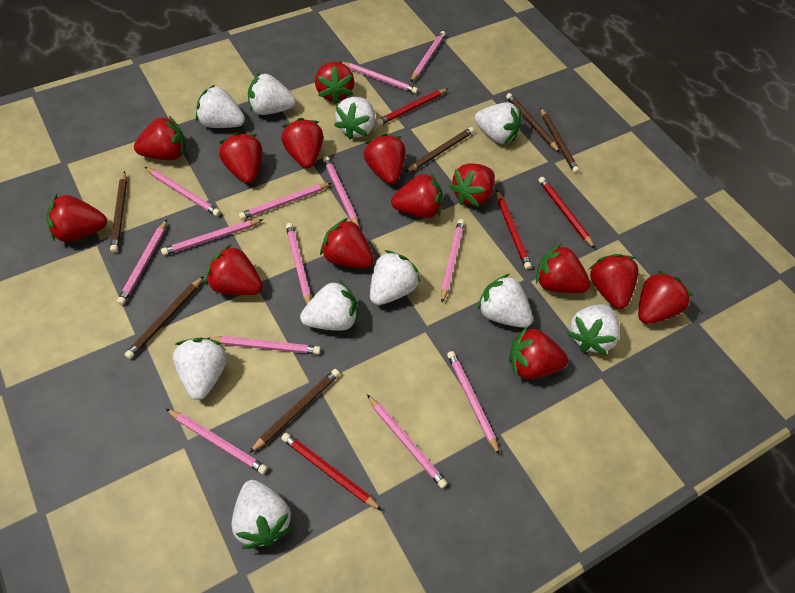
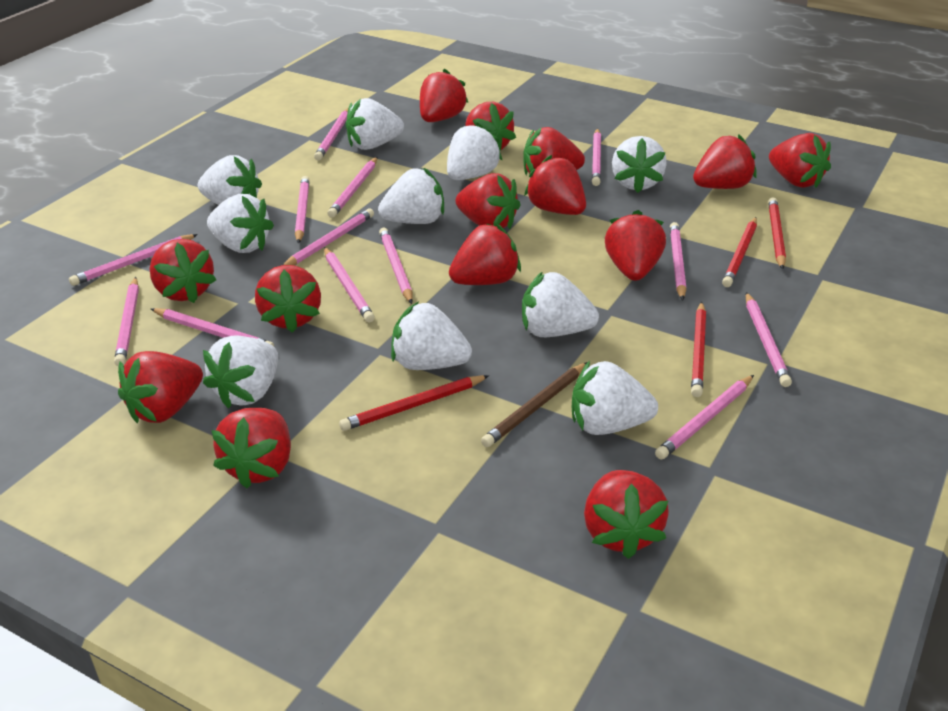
brown pencil: [110,171,127,253] [125,276,204,359] [249,369,340,453] [406,127,474,172] [506,93,560,152] [540,108,579,173] = 6 -> [481,362,587,447] = 1

